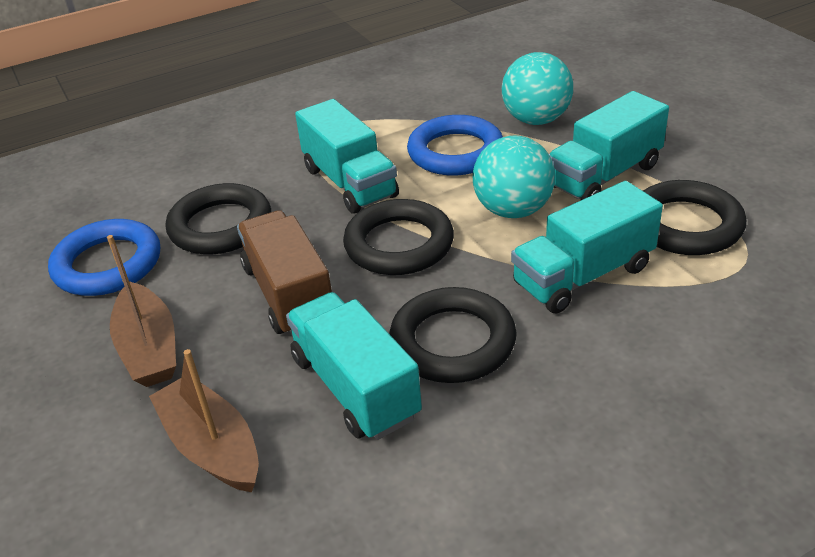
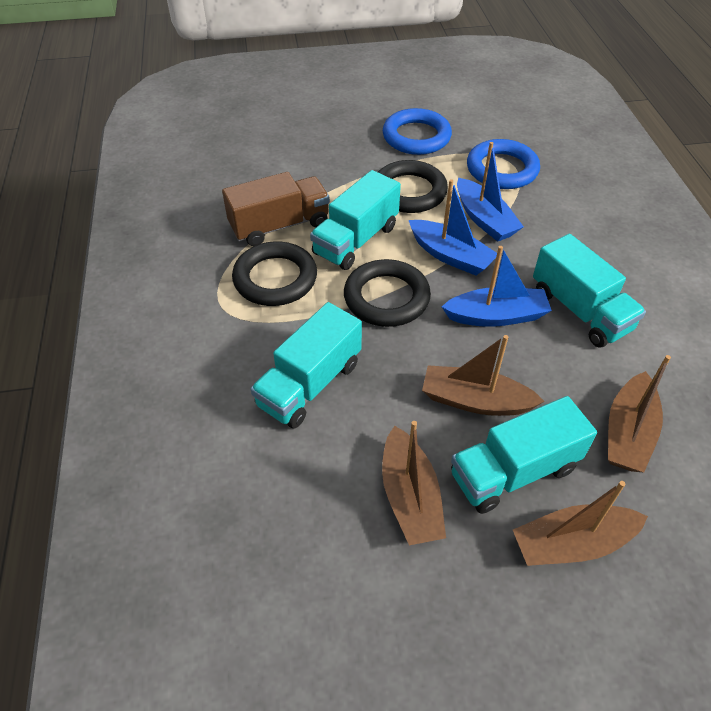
black ring: [166,183,271,255] [343,199,454,275] [389,287,517,383] [643,180,746,255] = 4 -> [232,241,317,306] [344,259,431,327] [378,160,448,213] = 3
blue boat: none = 0 -> [409,179,497,276] [442,246,552,327] [457,142,524,242] = 3
brown boat: [107,235,176,387] [149,349,259,493] = 2 -> [382,421,446,545] [422,335,545,416] [513,481,648,566] [608,355,671,473] = 4
turquoise ball: [473,135,555,218] [502,52,573,125] = 2 -> none = 0

